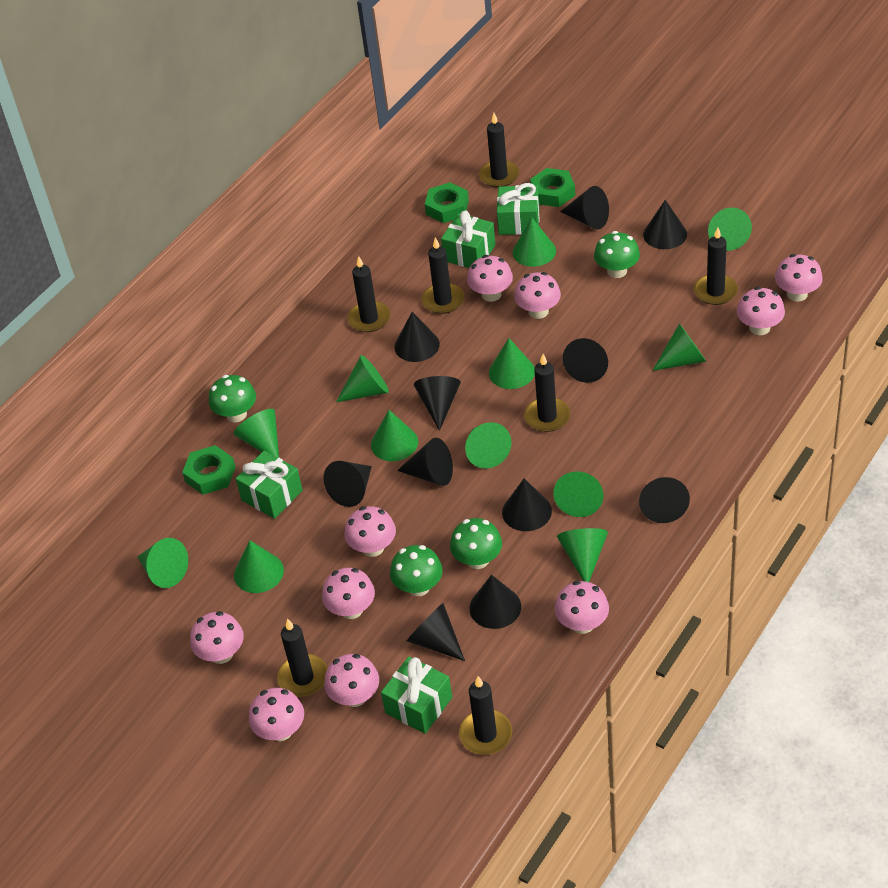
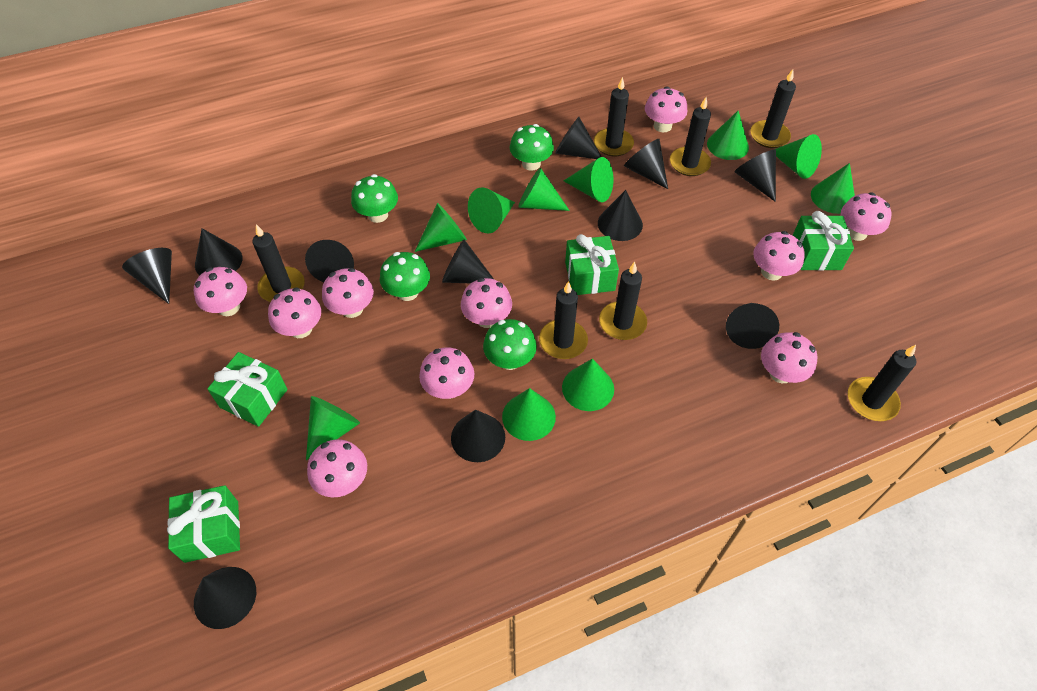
green cone: [137,538,188,588] [234,409,279,458] [234,540,284,593] [336,355,389,402] [371,410,418,461] [465,422,511,469] [489,338,535,389] [513,218,556,267] [553,471,604,517] [557,528,608,582] [652,323,706,371] [708,208,752,251] = 12 -> [306,396,360,460] [415,203,467,252] [468,187,515,233] [502,388,556,441] [518,168,570,211] [562,358,614,411] [564,157,613,202] [707,111,749,160] [774,134,822,179] [811,163,855,214] = 10
green nut: [182,445,236,495] [425,182,469,223] [530,168,575,207] = 3 -> none = 0

